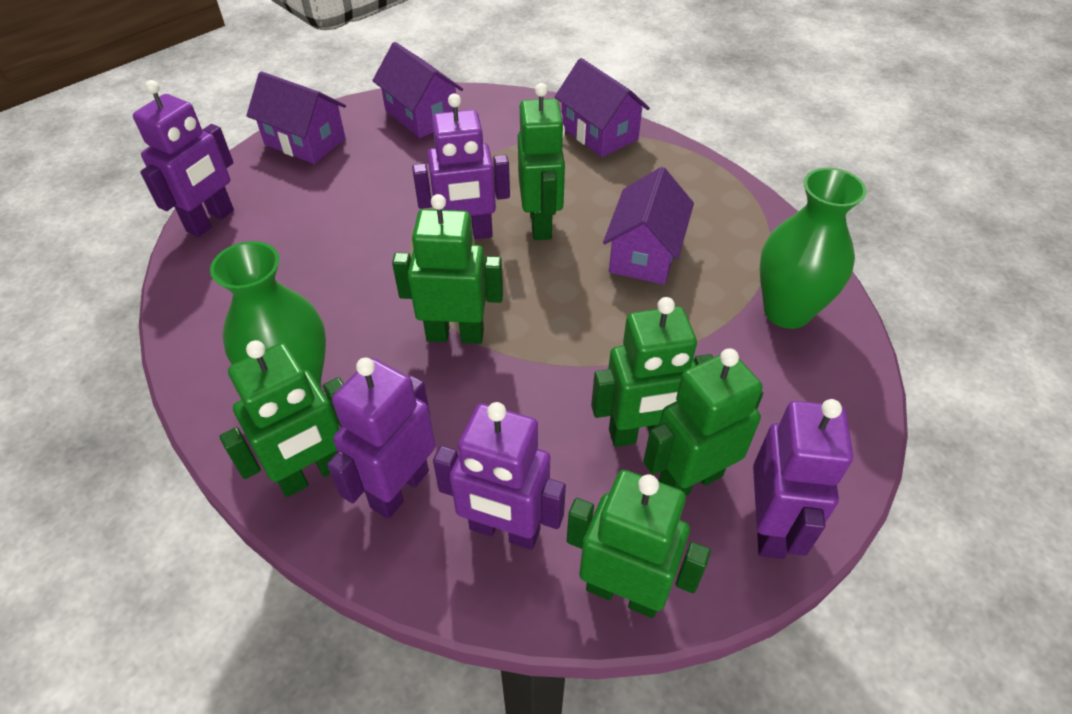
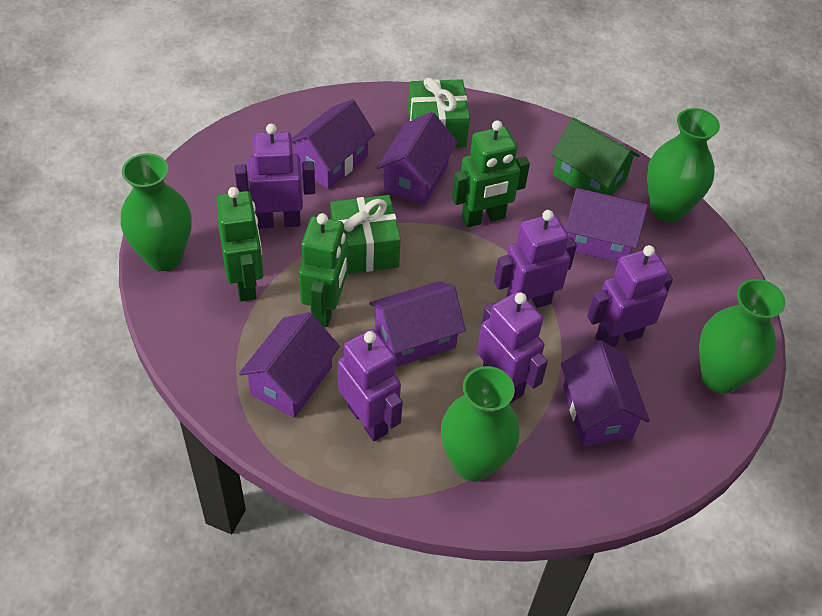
green gift: none = 0 -> [330,195,401,274] [408,78,470,147] = 2
green house: none = 0 -> [551,118,640,195] = 1
green robot: [220,340,344,497] [392,194,503,344] [518,83,565,240] [567,470,711,618] [591,297,713,447] [643,348,763,496] = 6 -> [216,187,264,302] [299,213,348,327] [452,120,530,228] = 3
green vase: [210,241,326,386] [760,168,867,329] = 2 -> [121,153,192,271] [441,366,520,481] [647,108,720,222] [699,279,786,394] = 4
purple house: [246,71,346,164] [372,42,463,138] [555,58,650,157] [603,167,694,285] = 4 -> [239,312,340,418] [292,99,375,189] [369,281,466,367] [377,112,458,205] [561,340,650,446] [566,188,648,262] = 6

